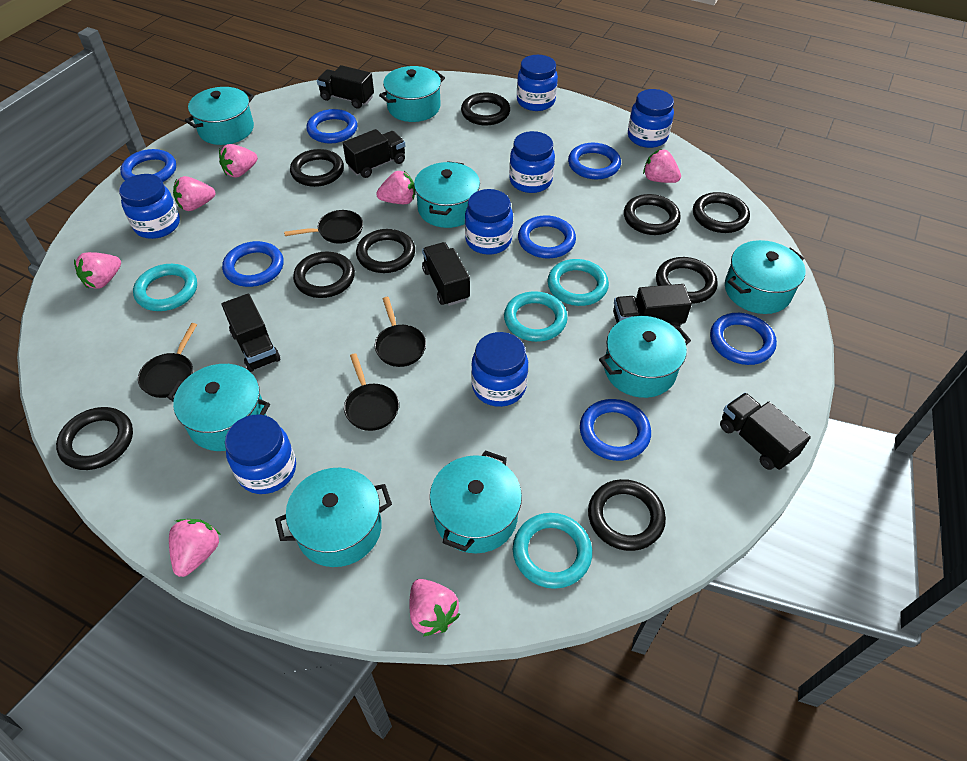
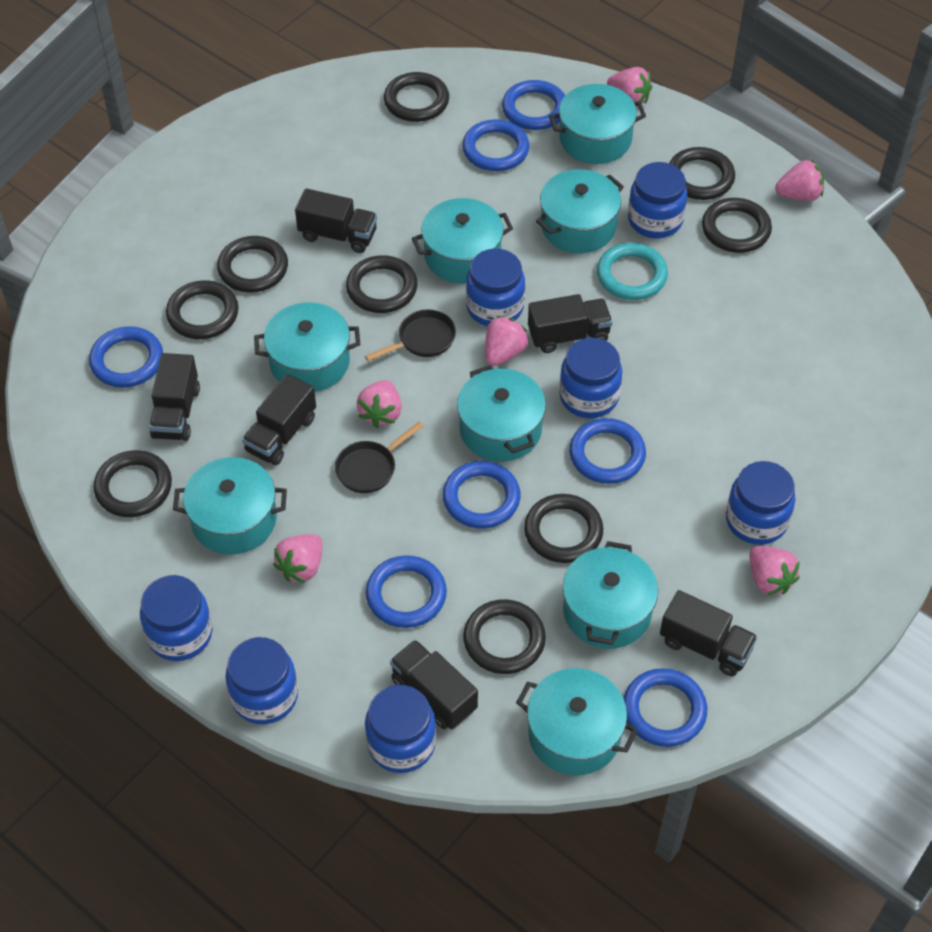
black pan: [138,323,197,398] [284,210,363,244] [344,353,399,431] [374,297,426,367] = 4 -> [335,422,424,493] [365,310,456,361] = 2
pink strawberry: [74,252,121,289] [169,519,221,577] [173,176,215,211] [219,144,258,177] [376,171,415,204] [409,579,460,637] [643,149,681,183] = 7 -> [273,534,323,583] [357,380,402,428] [485,316,529,366] [607,67,652,107] [749,546,800,595] [775,159,824,201] = 6
turquoise ring: [133,264,197,311] [504,291,568,342] [513,513,592,589] [547,259,609,306] = 4 -> [597,243,668,300] = 1

